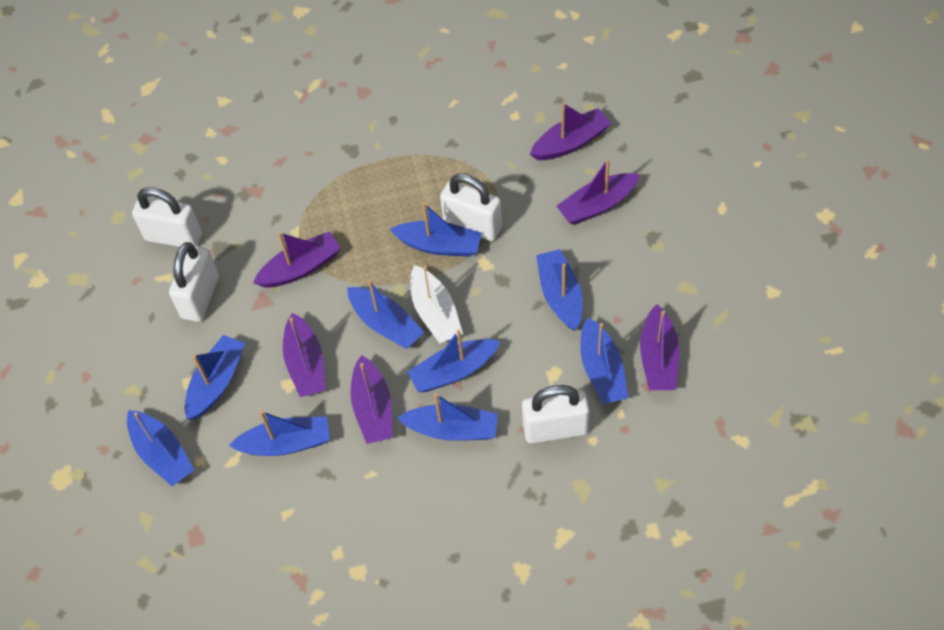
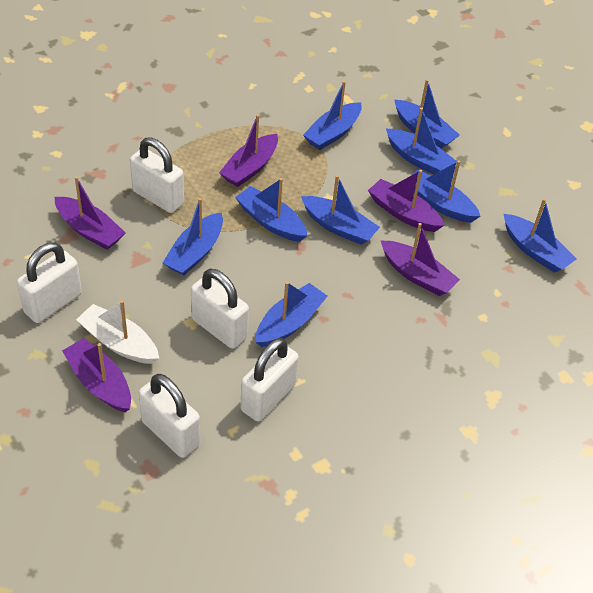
purple boat: [253,231,341,287] [283,313,325,397] [350,355,393,444] [530,103,611,160] [556,158,640,225] [640,304,679,390] = 6 -> [55,177,126,250] [62,338,131,412] [219,114,278,187] [368,170,444,232] [381,223,460,296] = 5
white padlock: [132,187,202,247] [169,242,219,322] [440,174,502,241] [522,385,589,443] = 4 -> [17,242,82,323] [130,137,184,213] [139,374,200,458] [191,269,249,349] [240,338,299,421] = 5

